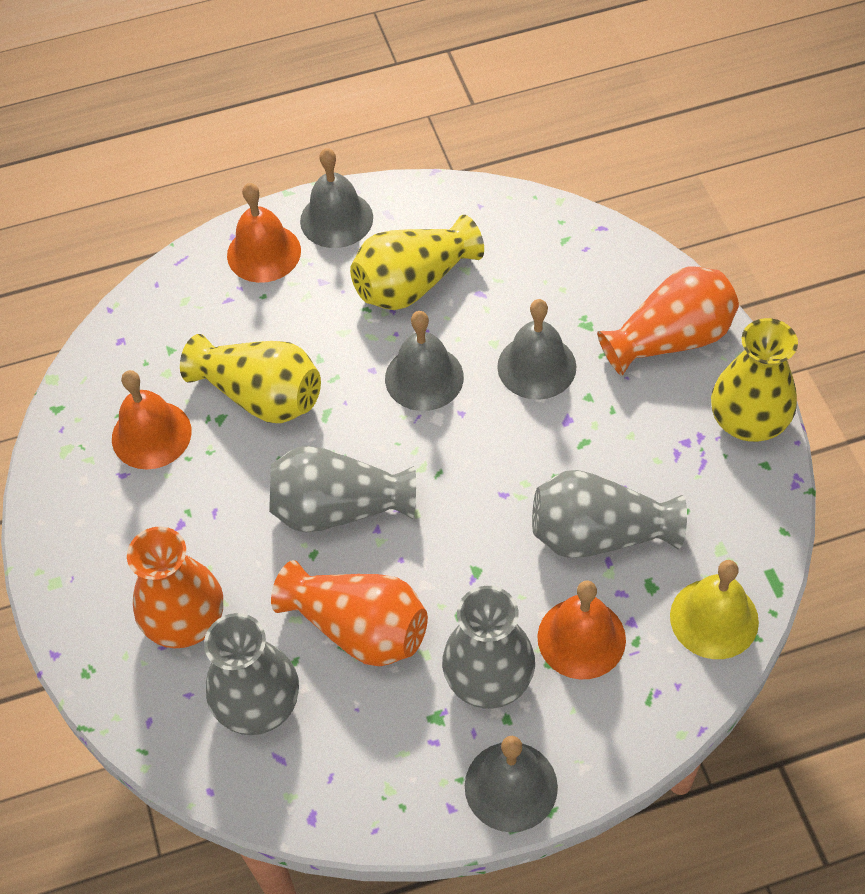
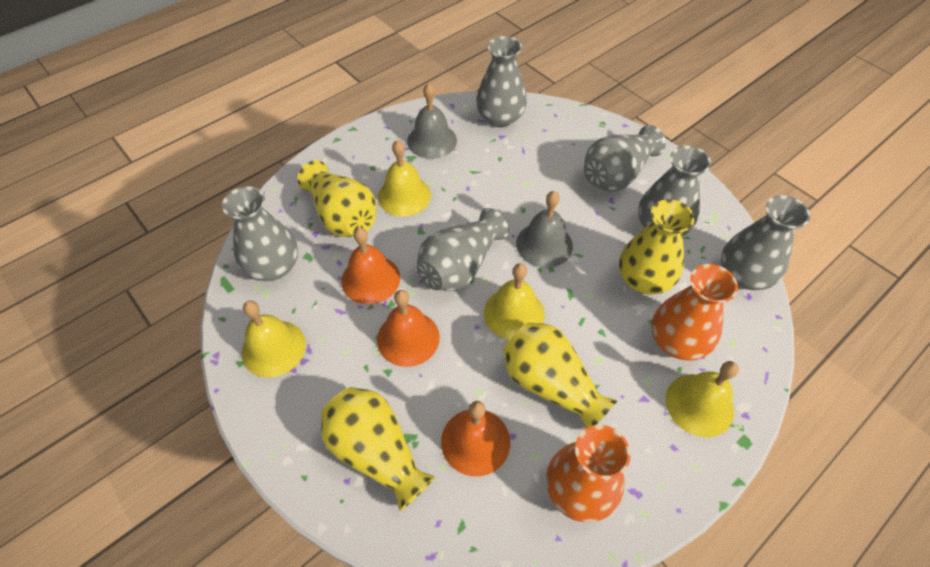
grey bell: [300,148,373,248] [385,311,464,411] [465,736,558,832] [497,299,576,400] = 4 -> [407,83,457,159] [516,191,573,268] = 2
grey vase: [204,613,299,735] [269,446,416,532] [442,586,535,709] [532,470,687,558] = 4 -> [222,186,298,281] [416,208,509,291] [476,36,527,127] [584,125,666,192] [638,145,711,236] [721,195,810,290] = 6
orange vase: [127,526,223,648] [271,560,428,666] [597,266,739,376] = 3 -> [546,425,631,522] [651,264,738,361] = 2
yellow bell: [670,560,759,659] = 1 -> [242,300,306,377] [378,140,431,216] [484,263,545,340] [666,361,739,437] = 4
yellow vase: [180,334,321,423] [350,215,484,310] [711,318,798,442] = 3 -> [297,160,376,237] [321,387,435,511] [503,322,618,428] [619,199,695,295] = 4

